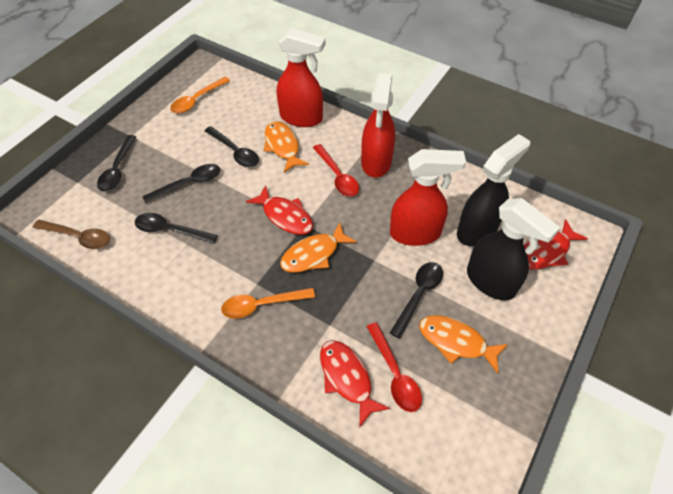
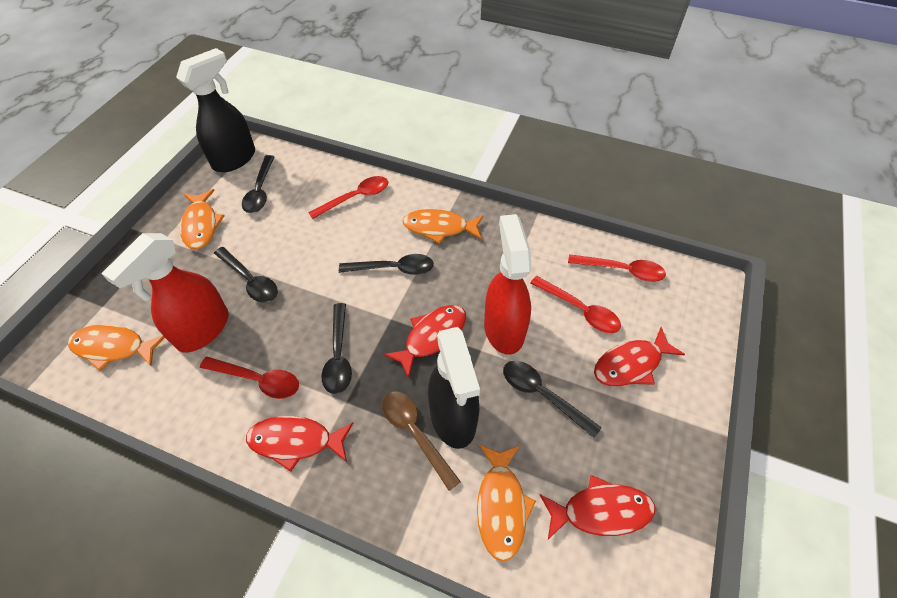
orange fish: [264,121,309,173] [280,222,357,273] [419,315,508,373] = 3 -> [68,324,165,371] [180,189,224,249] [402,209,484,244] [477,445,536,562] = 4
orange spoon: [170,77,230,113] [221,288,315,319] = 2 -> none = 0
red fish: [246,185,313,235] [320,340,390,427] [524,219,588,270] = 3 -> [246,416,353,472] [383,305,466,379] [539,475,655,539] [594,327,685,386] = 4
red spoon: [313,144,359,197] [367,322,422,412] = 2 -> [200,357,299,399] [308,176,388,219] [530,276,621,333] [568,254,666,282] = 4
red spray bottle: [277,28,325,127] [361,73,395,178] [390,149,466,246] = 3 -> [101,233,229,353] [484,214,532,355] = 2

